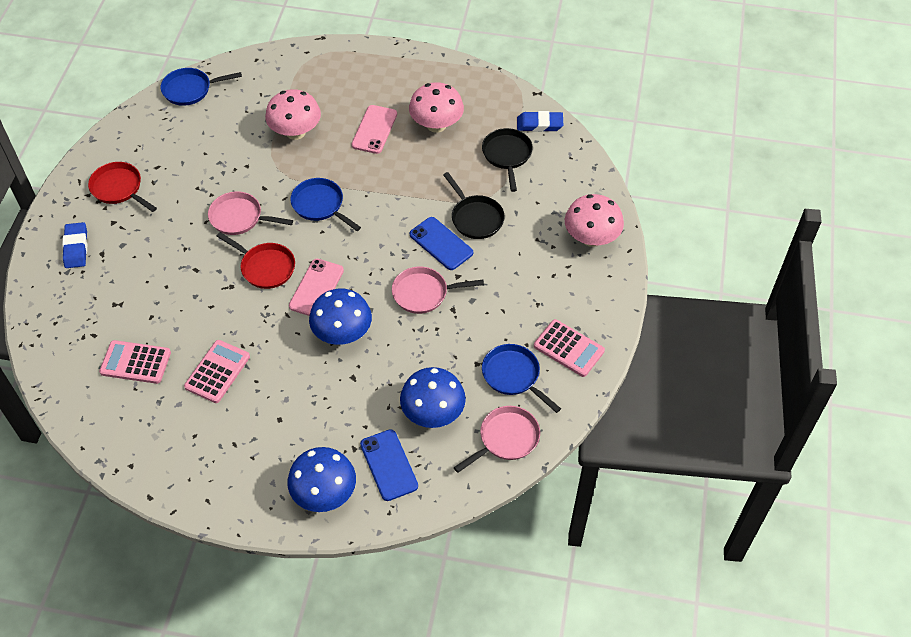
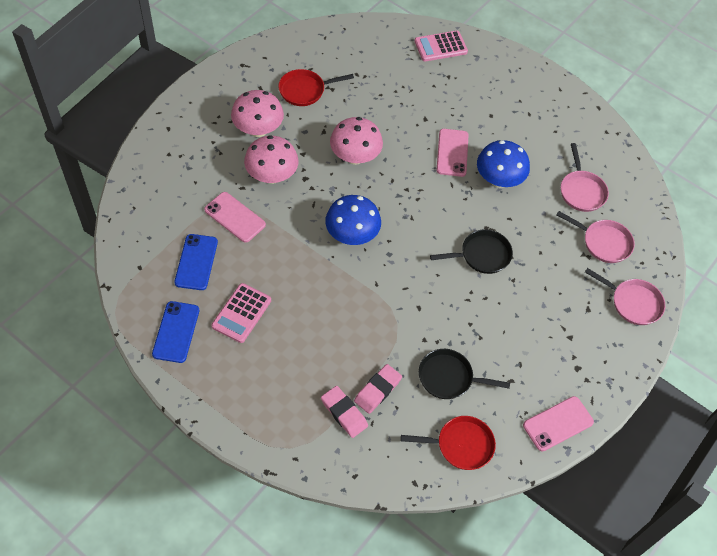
blue eraser: [62,222,87,268] [517,111,563,132] = 2 -> none = 0
blue mushroom: [288,447,356,512] [309,289,372,345] [400,367,466,428] = 3 -> [325,195,381,245] [477,140,530,188] = 2
blue pan: [161,68,242,106] [290,178,361,231] [482,344,561,413] = 3 -> none = 0
pink calculator: [99,340,171,384] [184,340,250,403] [534,319,605,377] = 3 -> [211,283,271,343] [414,31,468,62] = 2
pink eraser: none = 0 -> [321,386,368,438] [354,364,402,414] = 2
pink phone: [289,259,344,316] [351,105,397,154] = 2 -> [204,192,266,243] [437,129,469,177] [523,396,594,451] = 3

